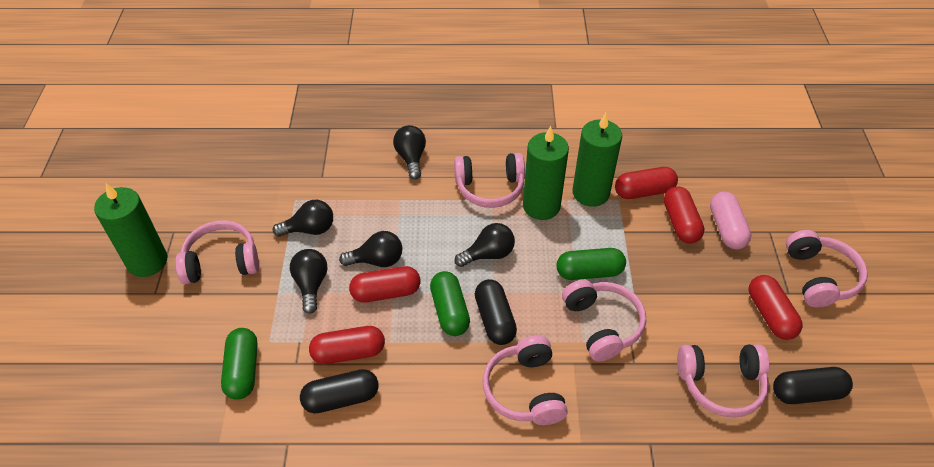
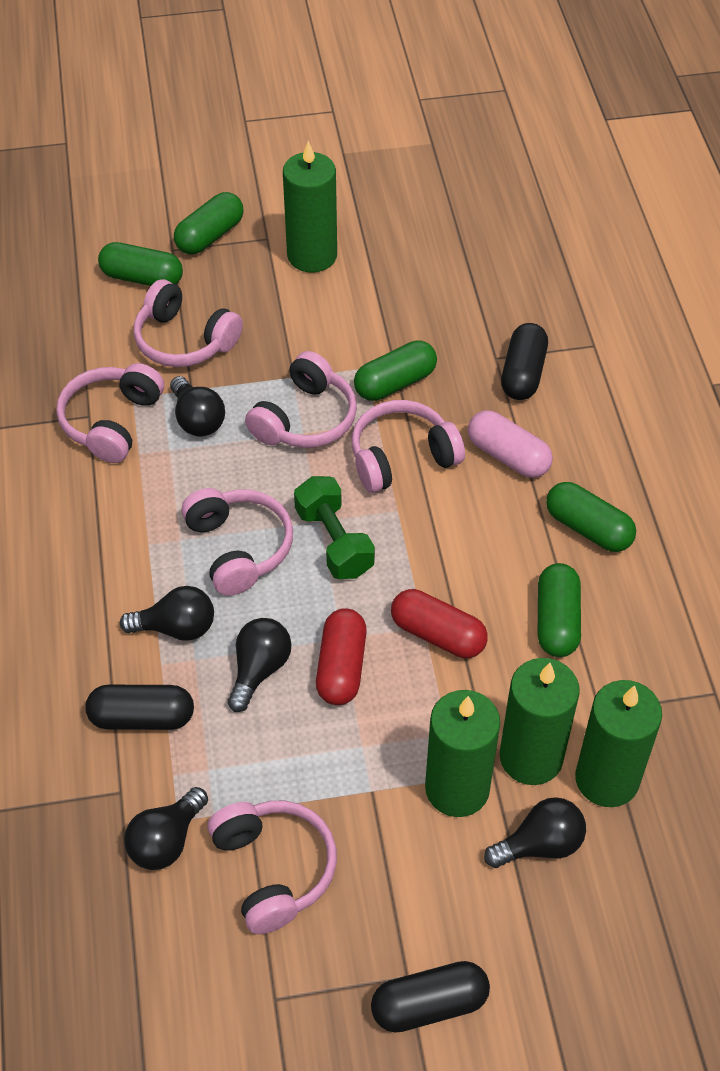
green candle: [94,183,167,277] [523,126,569,220] [572,113,622,207] = 3 -> [283,141,337,273] [425,690,500,817] [500,658,579,785] [575,680,662,807] = 4
green capsule: [221,328,258,400] [430,271,470,336] [556,248,626,280] = 3 -> [98,242,183,286] [174,192,243,255] [354,340,437,401] [538,563,581,657] [546,482,636,552] = 5
green dumbbell: none = 0 -> [294,476,375,579] = 1
red capsule: [309,326,385,364] [349,266,420,303] [615,167,678,199] [664,186,704,244] [749,275,803,340] = 5 -> [316,608,367,705] [391,589,488,658] = 2

